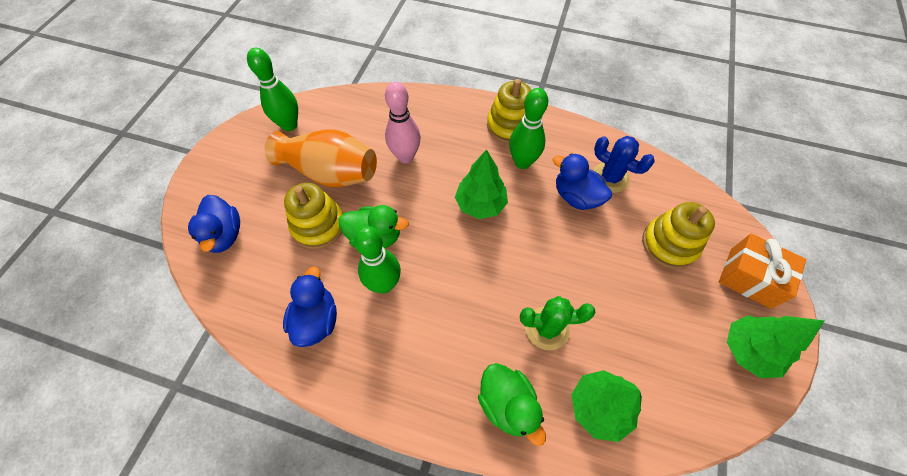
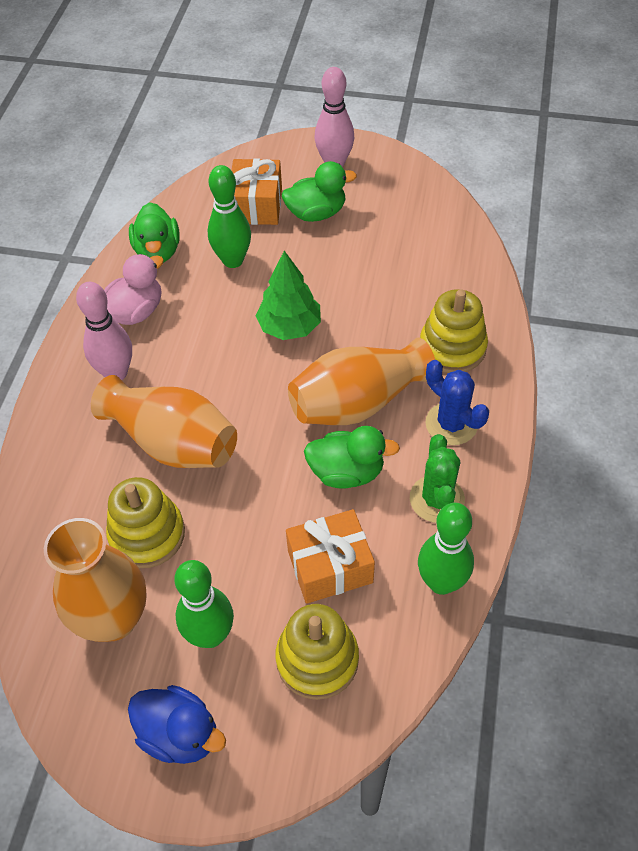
blue duck: [188,195,240,253] [283,266,337,347] [553,153,612,210] = 3 -> [128,685,226,764] = 1
green duck: [339,205,409,248] [478,363,546,446] = 2 -> [129,202,180,263] [282,161,357,222] [304,426,400,488] = 3
green tree: [455,149,508,219] [571,370,642,442] [727,315,825,378] = 3 -> [255,251,321,340] = 1
orange gift: [719,233,806,309] = 1 -> [231,158,282,225] [286,509,375,604] = 2
orange vase: [265,130,377,187] = 1 -> [44,518,147,642] [91,375,237,468] [288,337,435,425] = 3
pink bowling pin: [385,82,421,163] = 1 -> [76,282,132,380] [315,67,354,167] = 2
pink duck: none = 0 -> [104,254,164,325] = 1

